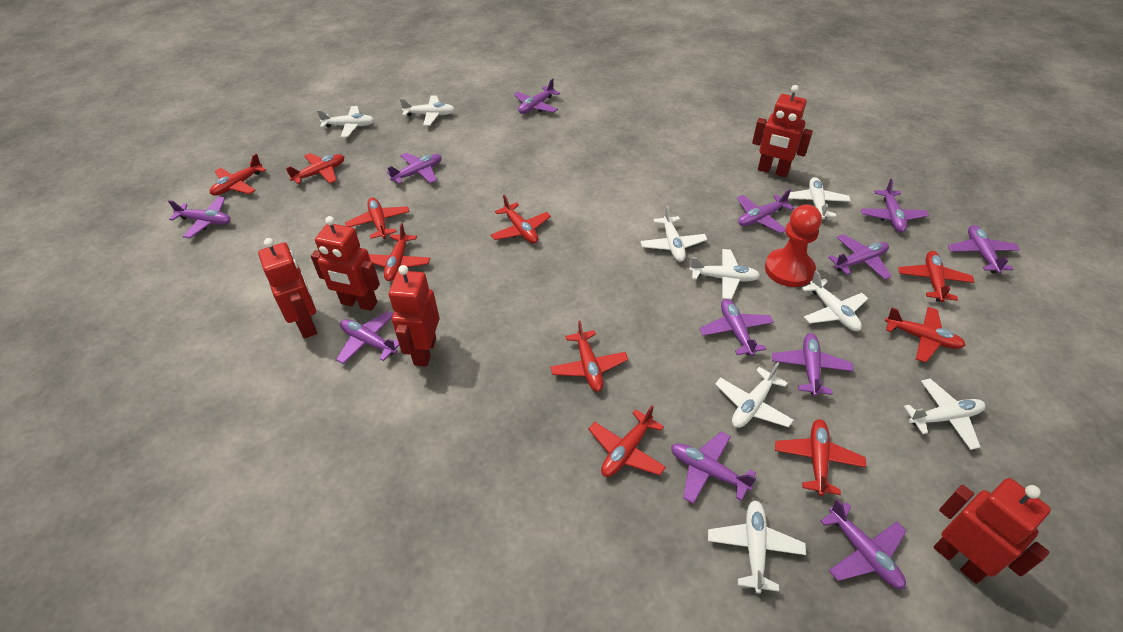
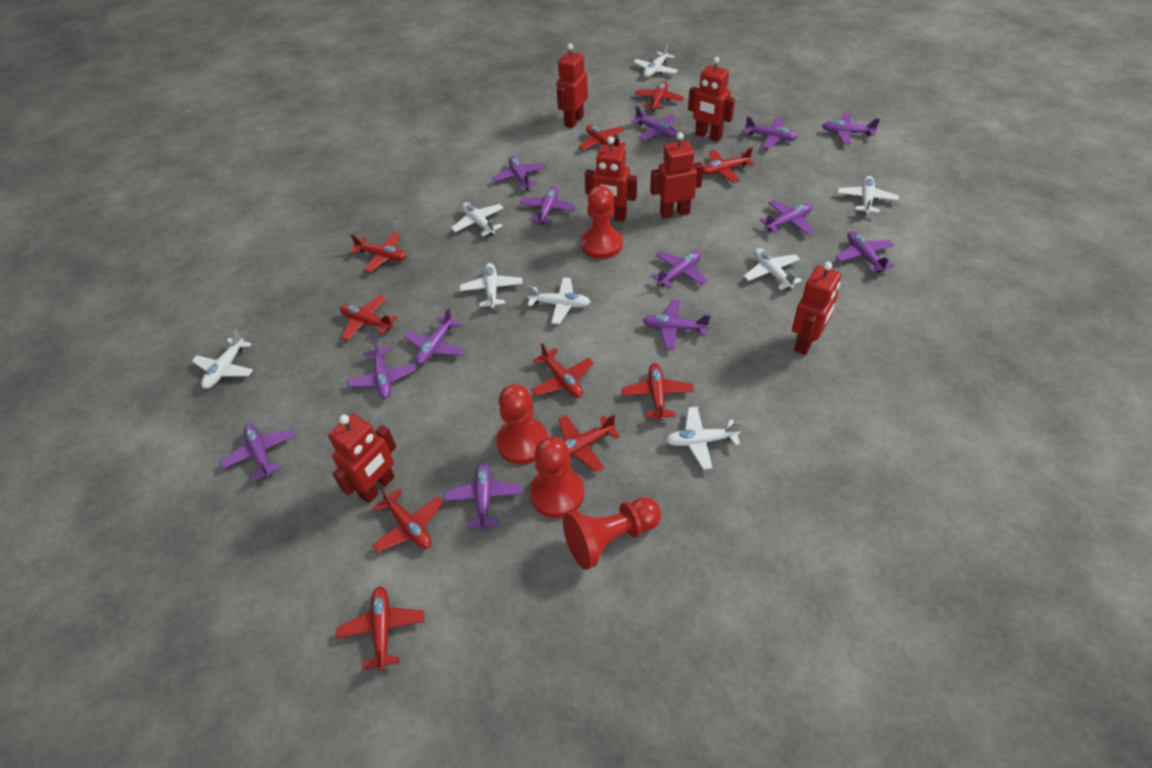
purple plane: [168,196,231,238] [336,311,399,364] [387,153,442,184] [514,78,560,114] [671,431,756,504] [700,299,774,356] [737,189,794,233] [772,333,854,397] [820,499,906,589] [828,234,892,279] [861,179,929,232] [948,225,1020,274] = 12 -> [220,424,294,481] [347,338,417,399] [404,308,465,365] [444,462,522,531] [492,156,546,190] [520,187,577,225] [631,106,677,140] [642,300,710,350] [651,251,707,289] [745,116,797,149] [760,200,813,235] [822,113,880,144] [835,231,894,273] = 13
red pawn: [765,205,822,287] = 1 -> [496,384,548,464] [530,436,584,518] [563,497,661,570] [581,186,623,259] = 4
red robot: [258,238,317,338] [311,216,380,311] [389,265,439,367] [752,85,813,177] [934,478,1051,584] = 5 -> [328,413,396,503] [557,44,588,128] [585,137,637,222] [650,132,703,218] [688,57,735,142] [792,261,841,355] = 6
white plane: [317,106,374,137] [400,95,455,126] [640,206,707,262] [689,249,760,300] [708,500,806,594] [715,362,794,428] [788,177,851,219] [802,271,868,331] [904,379,985,450] = 9 -> [192,329,253,389] [451,202,504,236] [460,263,523,308] [526,277,590,324] [633,44,678,78] [666,407,742,470] [744,248,802,290] [838,176,899,215] = 8

